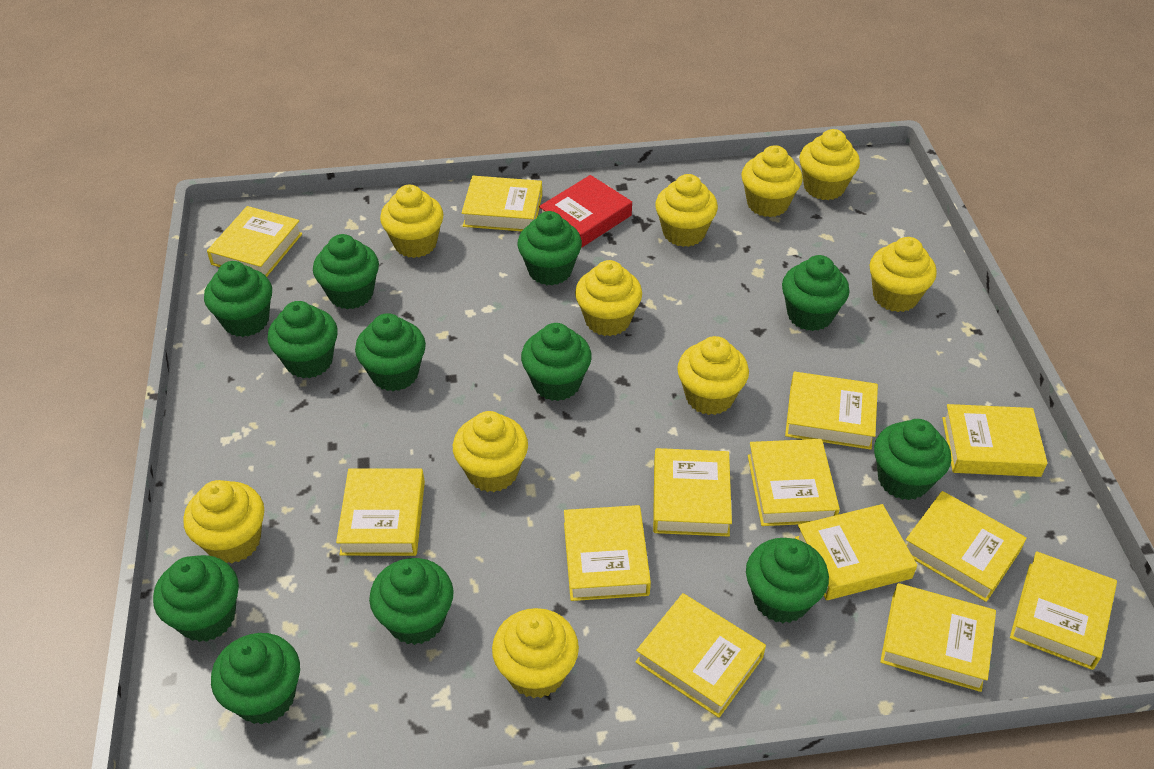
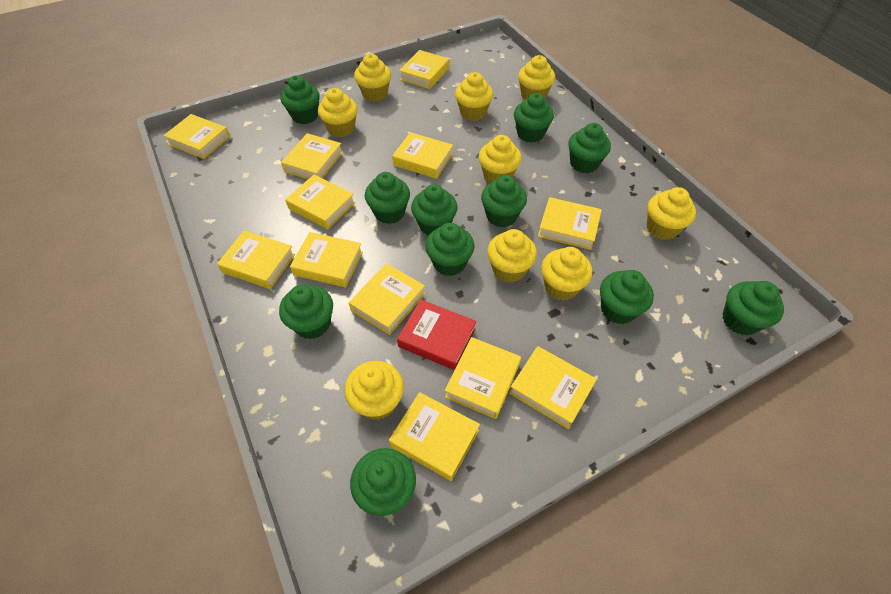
green cupcake: [153,555,239,642] [204,261,272,337] [211,633,300,725] [267,301,338,378] [313,234,379,309] [355,313,426,391] [369,558,454,645] [517,211,582,285] [521,323,592,401] [746,538,829,623] [782,255,850,331] [874,419,951,500] = 12 -> [279,285,333,339] [281,75,320,124] [350,448,416,516] [365,172,410,224] [411,184,457,235] [425,223,474,276] [481,175,527,227] [514,93,554,143] [568,123,611,174] [600,270,654,324] [722,281,784,336] = 11
yellow book: [207,206,302,277] [336,468,425,556] [462,176,542,231] [564,505,651,601] [636,593,766,718] [653,448,732,537] [748,439,840,526] [785,372,878,450] [795,504,917,600] [880,583,996,692] [906,491,1027,602] [942,404,1048,477] [1010,551,1117,670] = 13 -> [163,114,230,159] [217,231,295,289] [281,133,343,179] [285,174,355,229] [290,232,363,287] [349,263,426,335] [389,392,480,481] [392,132,453,179] [399,50,449,89] [445,337,521,419] [509,346,597,429] [538,197,602,250] = 12
yellow cupcake: [183,480,264,563] [380,185,443,258] [453,411,528,492] [492,608,579,698] [575,260,642,336] [655,174,718,247] [677,336,749,415] [741,145,803,217] [799,129,860,200] [870,237,937,312] = 10 -> [318,88,358,137] [345,361,404,420] [354,54,391,102] [455,72,493,121] [479,135,522,183] [487,229,537,283] [518,55,555,100] [541,247,592,301] [647,187,696,240] = 9

